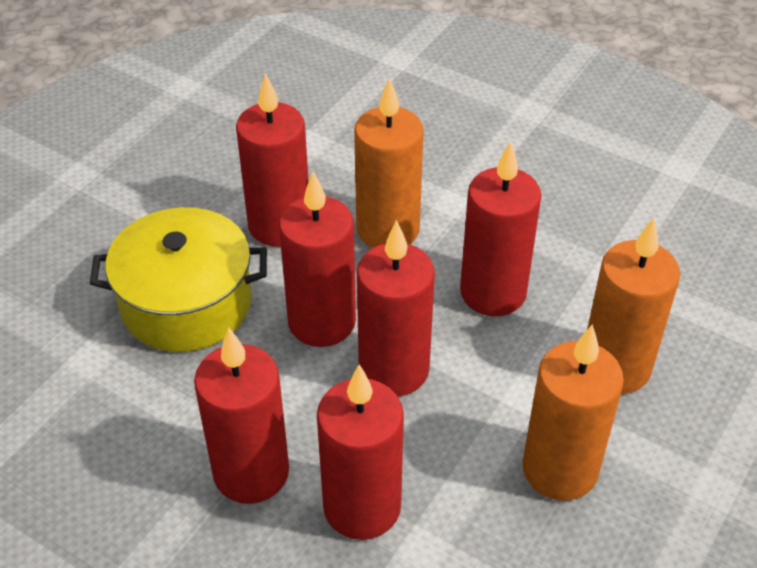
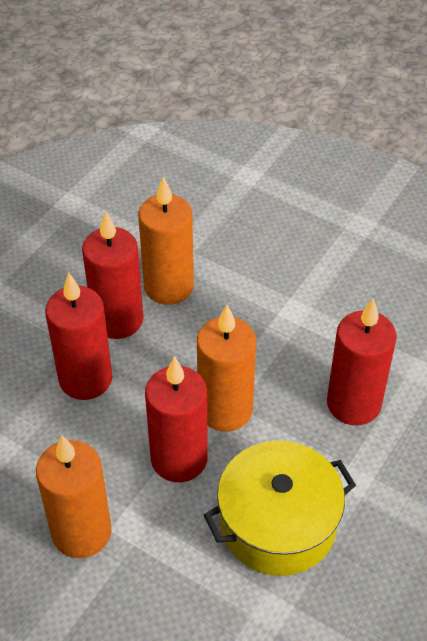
red candle: [194,328,289,504] [236,73,309,247] [279,171,356,347] [317,364,404,540] [357,220,435,396] [460,141,542,316] = 6 -> [45,272,112,400] [82,211,144,339] [145,356,208,482] [327,298,397,425] = 4

